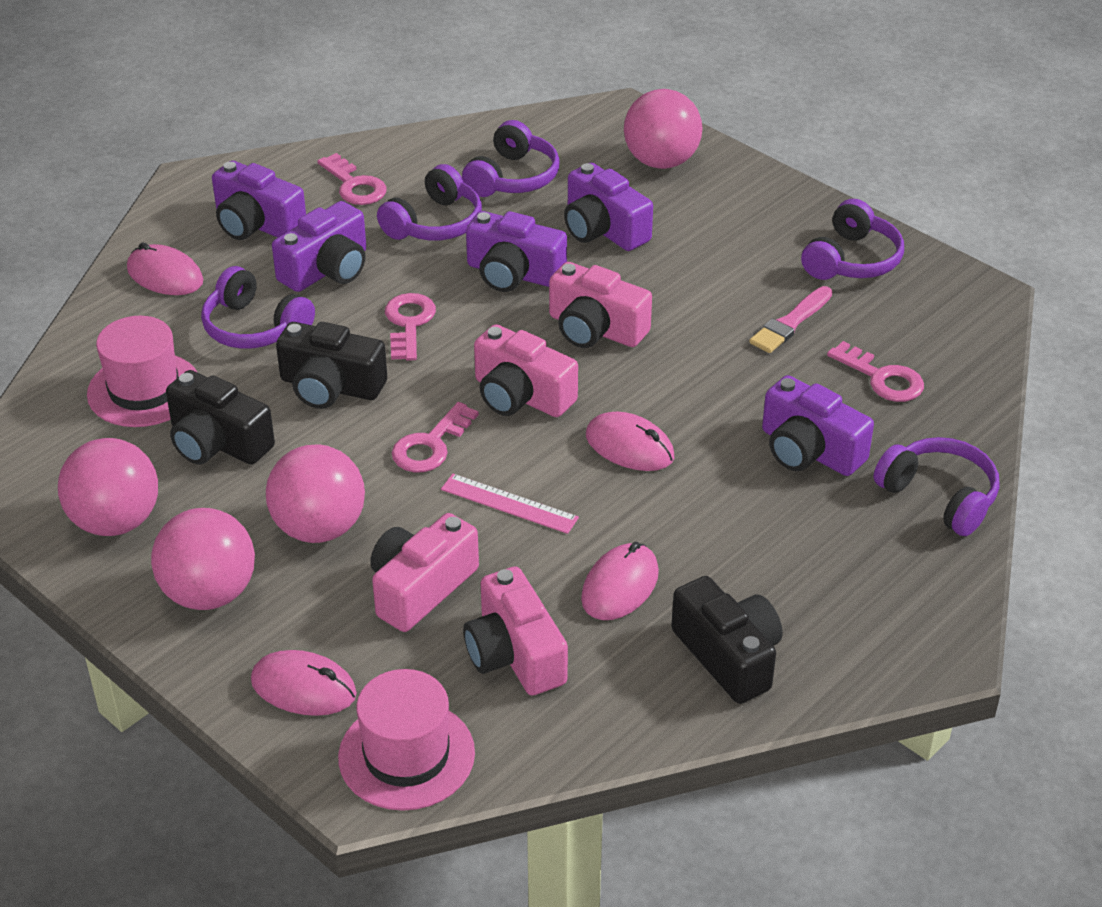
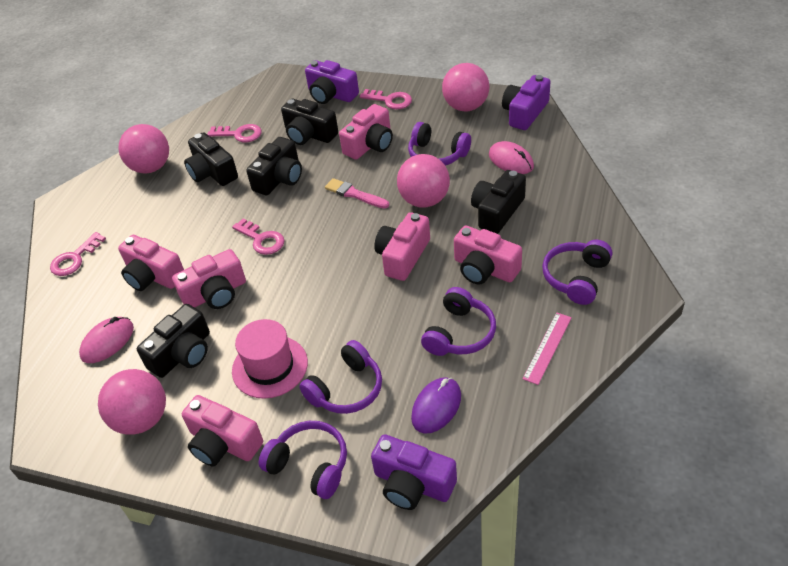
black camera: [166,370,275,465] [276,322,387,409] [671,576,782,704] = 3 -> [137,304,210,378] [184,132,238,186] [246,137,302,196] [281,99,338,145] [471,170,526,234] = 5
pink camera: [370,513,479,632] [463,566,568,695] [474,324,578,417] [549,262,652,348] = 4 -> [118,235,184,291] [172,249,246,309] [182,395,263,466] [339,104,393,160] [374,212,430,281] [454,225,522,285] = 6
pink hat: [87,316,198,427] [338,669,475,811] = 2 -> [232,319,308,399] = 1
pink mouse: [127,243,203,295] [251,650,357,716] [581,542,659,620] [586,412,674,471] = 4 -> [79,317,134,363] [489,141,534,174] = 2
purple camera: [212,161,306,240] [272,201,366,292] [466,211,567,292] [564,163,653,251] [762,375,874,476] = 5 -> [305,60,359,104] [371,434,457,510] [502,75,550,130] = 3
purple mouse: none = 0 -> [411,377,461,434] = 1

